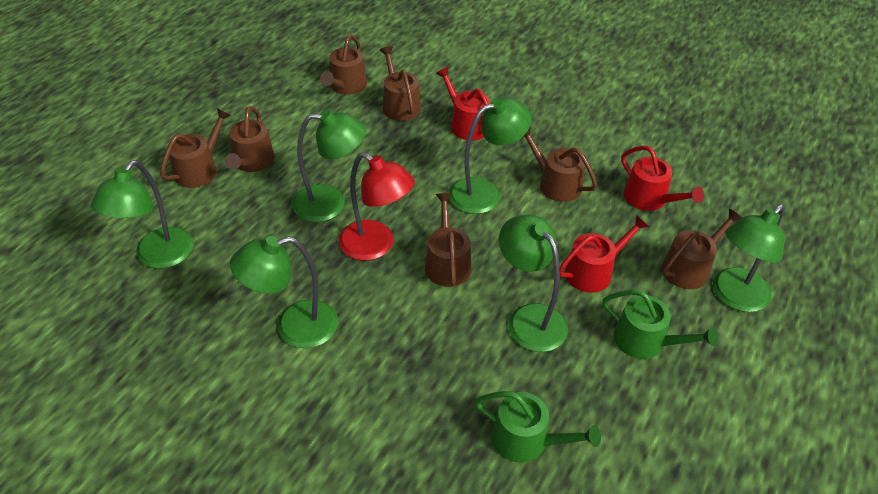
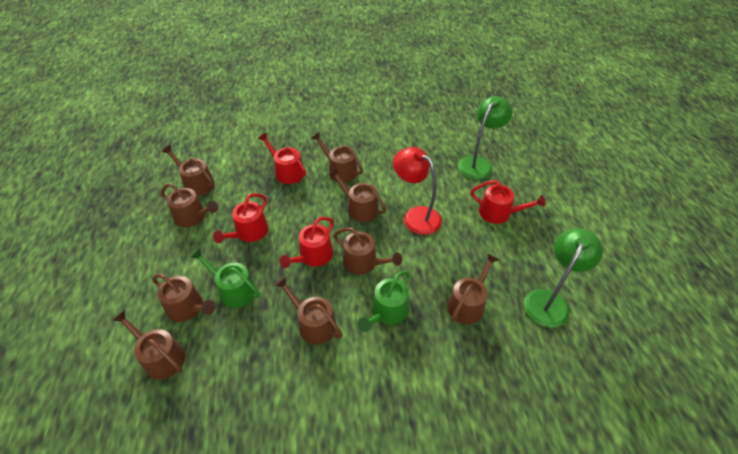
brown watering can: [160,109,231,188] [225,106,275,172] [320,35,367,94] [380,46,421,121] [425,193,471,287] [524,126,597,202] [662,208,742,289] = 7 -> [112,310,185,380] [152,273,216,322] [161,183,218,227] [162,145,215,196] [275,276,343,344] [312,132,363,183] [328,168,386,222] [334,228,402,274] [447,253,499,324] = 9
green lamp: [91,160,194,269] [230,236,338,348] [292,110,366,222] [449,98,532,214] [499,215,568,352] [713,204,784,312] = 6 -> [458,96,512,179] [524,228,603,328] = 2
red watering can: [436,67,490,141] [560,215,649,293] [621,146,704,211] = 3 -> [213,193,268,243] [258,133,306,184] [279,217,334,268] [470,180,545,224] = 4

